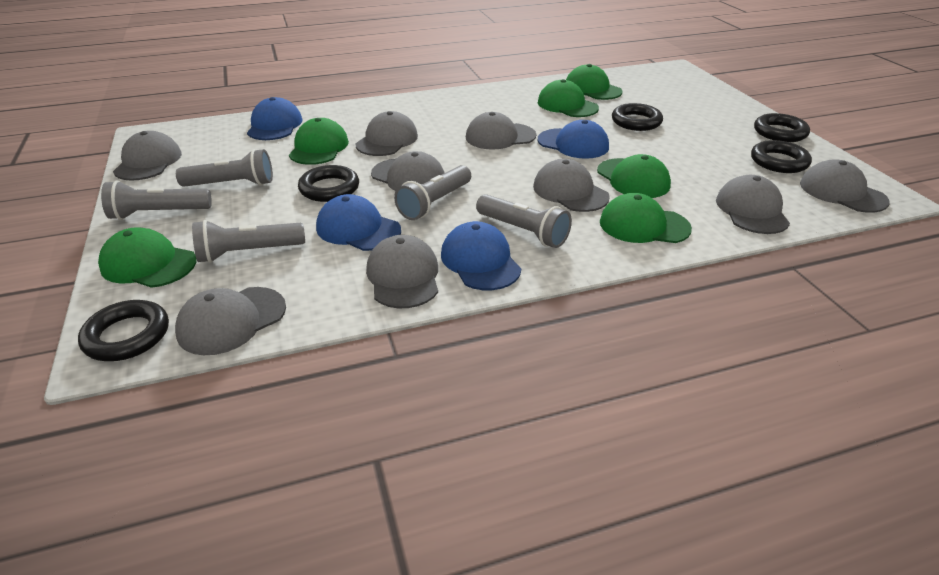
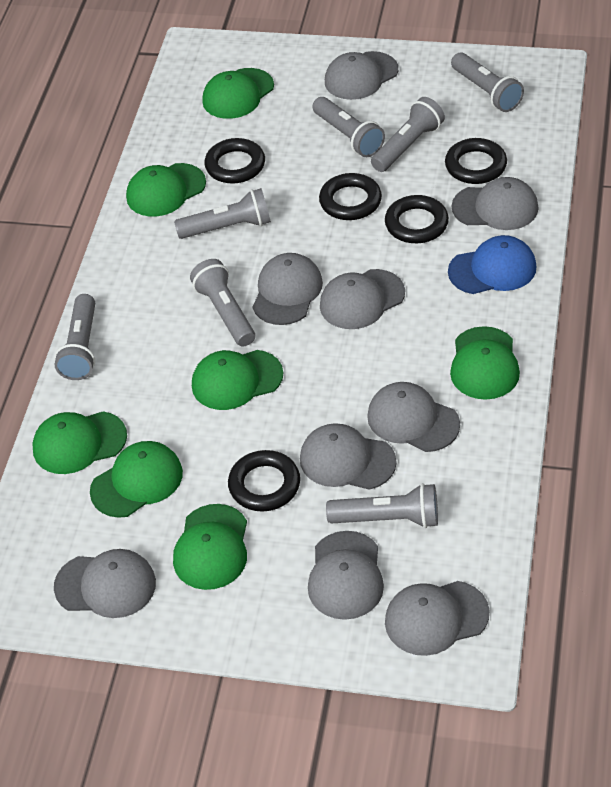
blue cap: [247,97,303,140] [316,194,401,251] [441,221,521,290] [538,120,609,159] = 4 -> [448,235,537,294] = 1
green cap: [98,227,196,288] [289,118,349,165] [538,79,599,117] [566,64,622,100] [597,154,671,198] [600,193,692,243] = 6 -> [32,411,127,474] [90,441,183,518] [126,163,206,217] [173,504,247,590] [192,350,283,410] [202,68,274,119] [450,326,520,400] = 7
grey flashlight: [101,180,212,220] [176,149,273,187] [192,220,305,263] [394,165,471,220] [476,194,572,248] = 5 -> [54,294,95,380] [174,188,271,239] [190,259,255,346] [312,97,385,157] [326,483,438,528] [371,97,445,172] [451,52,524,112] = 7

